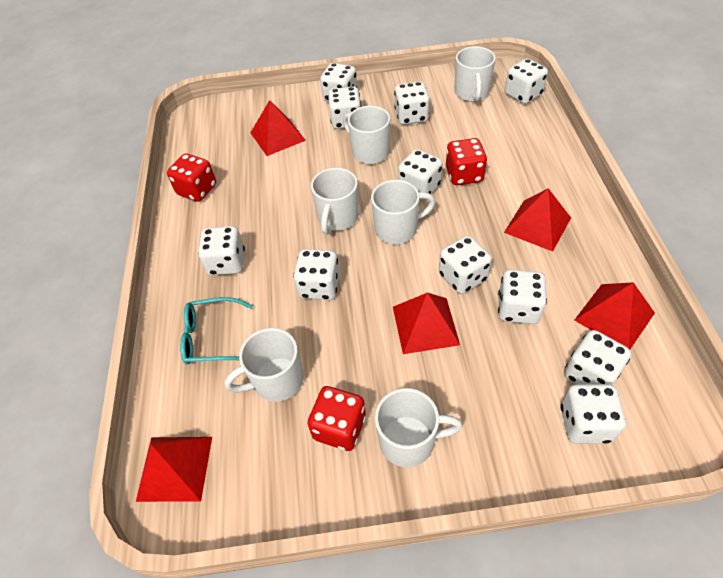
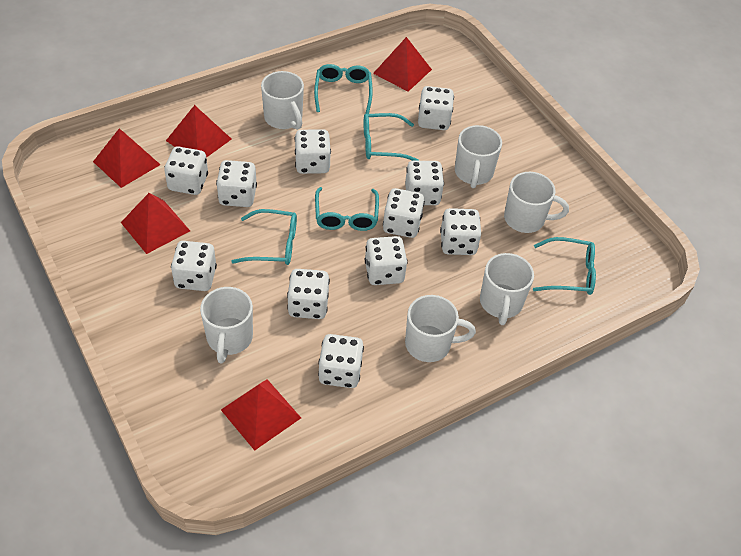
red dice: [167,153,216,202] [307,386,366,451] [446,138,487,185] = 3 -> none = 0
turquoise glasses: [180,297,253,364] = 1 -> [231,209,297,265] [314,64,373,114] [315,187,379,231] [364,113,419,161] [533,237,596,295] = 5

